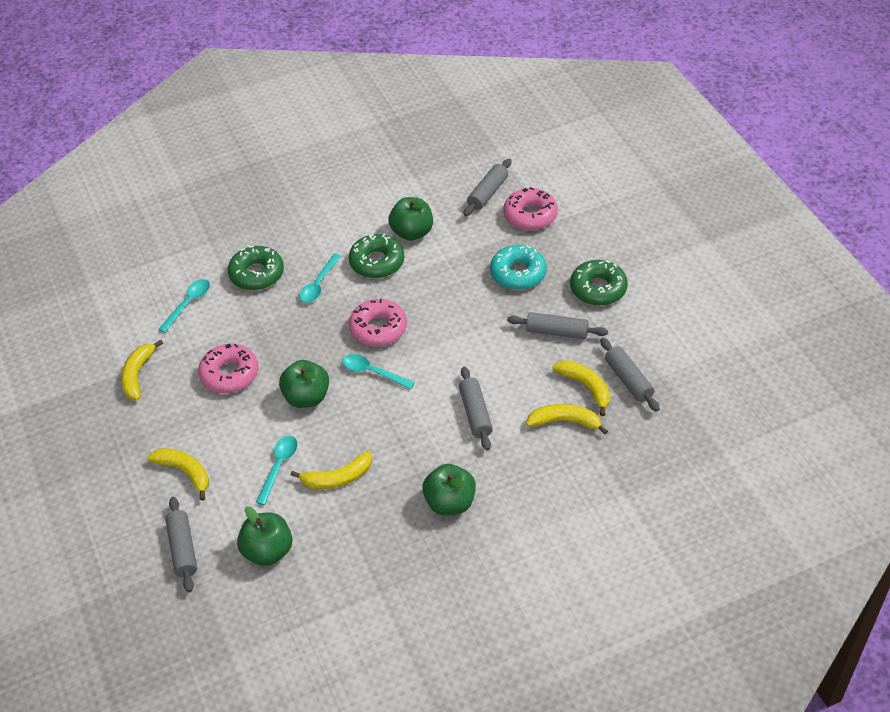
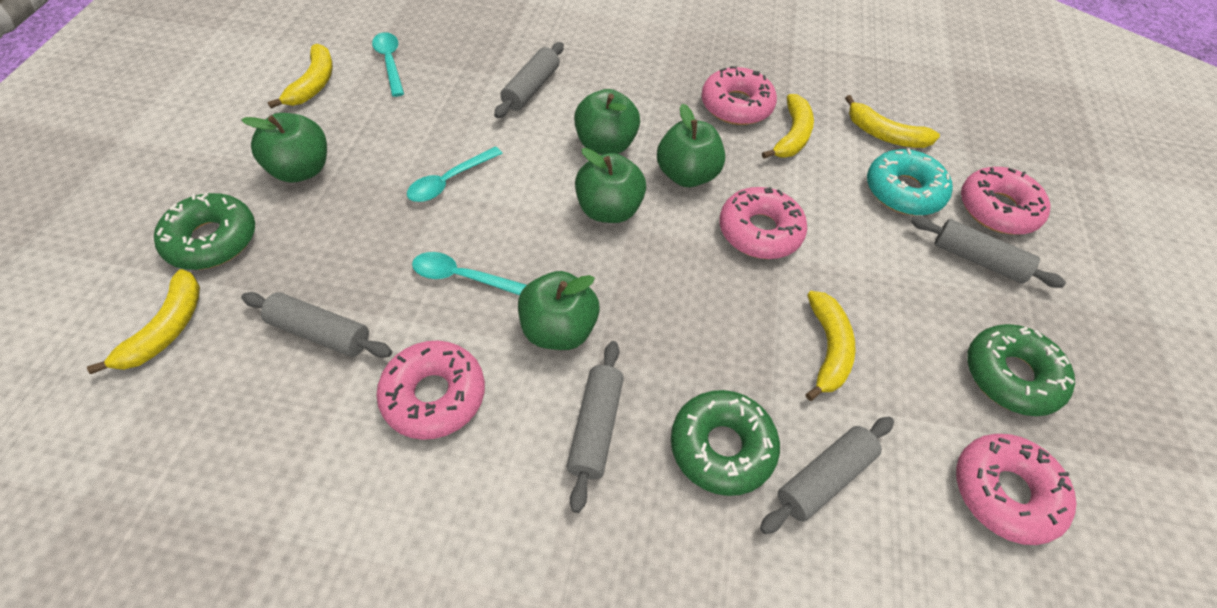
green apple: [237,506,292,566] [279,360,329,408] [388,197,433,241] [422,464,476,516] = 4 -> [241,113,327,182] [518,271,600,350] [574,89,640,155] [575,148,646,223] [657,104,725,187] = 5
pink donut: [198,343,258,393] [349,299,407,346] [504,187,558,230] = 3 -> [376,341,485,440] [701,66,777,125] [719,187,807,259] [956,434,1076,545] [961,167,1051,235] = 5
turquoise spoon: [158,279,210,333] [256,436,297,505] [299,254,341,303] [342,354,415,389] = 4 -> [372,32,404,97] [407,147,503,202] [412,252,527,295] = 3

